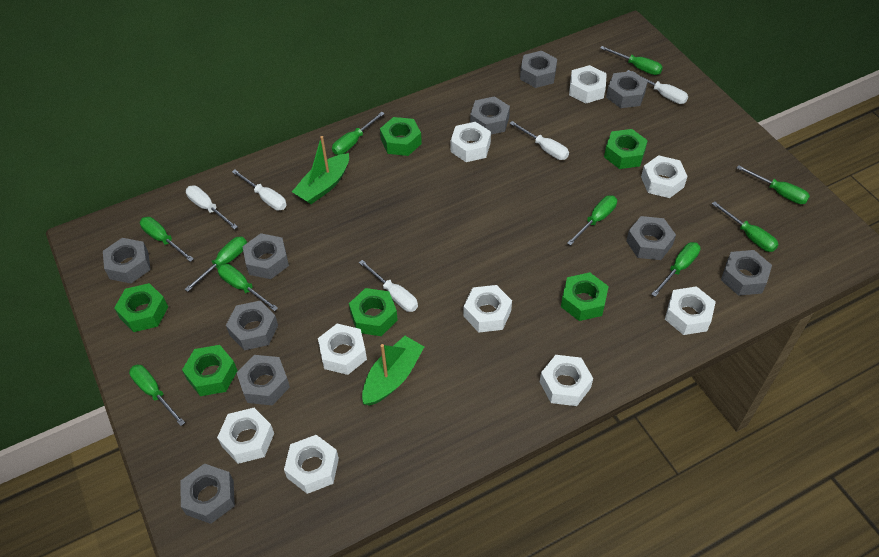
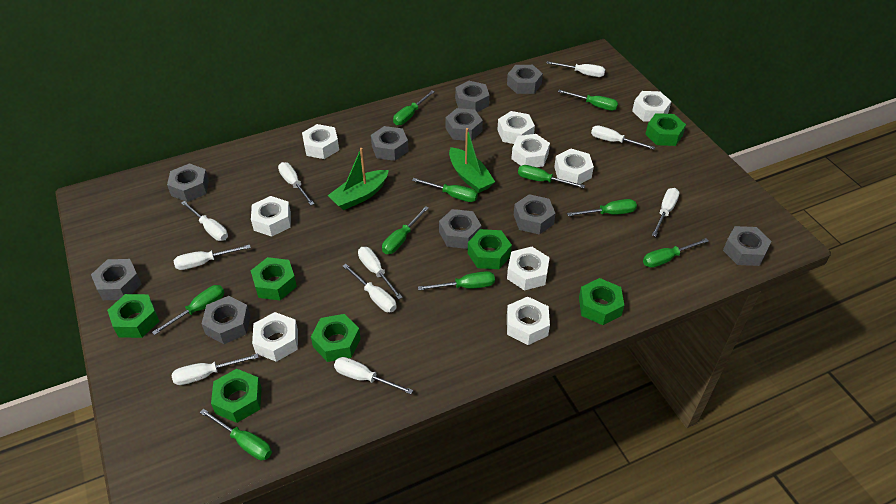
green nut: [114,283,168,332] [182,345,237,396] [349,288,398,336] [380,117,422,156] [561,272,609,321] [604,129,648,169] = 6 -> [107,294,159,338] [211,369,262,423] [251,257,297,300] [311,314,361,362] [468,229,512,269] [579,278,624,325] [645,113,686,146] = 7
white screwdriver: [186,185,238,230] [232,170,287,210] [359,260,418,312] [509,121,569,160] [627,70,688,104] = 5 -> [172,353,259,385] [174,245,251,270] [181,201,228,241] [278,162,314,205] [334,357,413,394] [343,264,397,312] [358,247,403,299] [546,61,605,77] [591,125,655,150] [652,188,680,237] = 10

